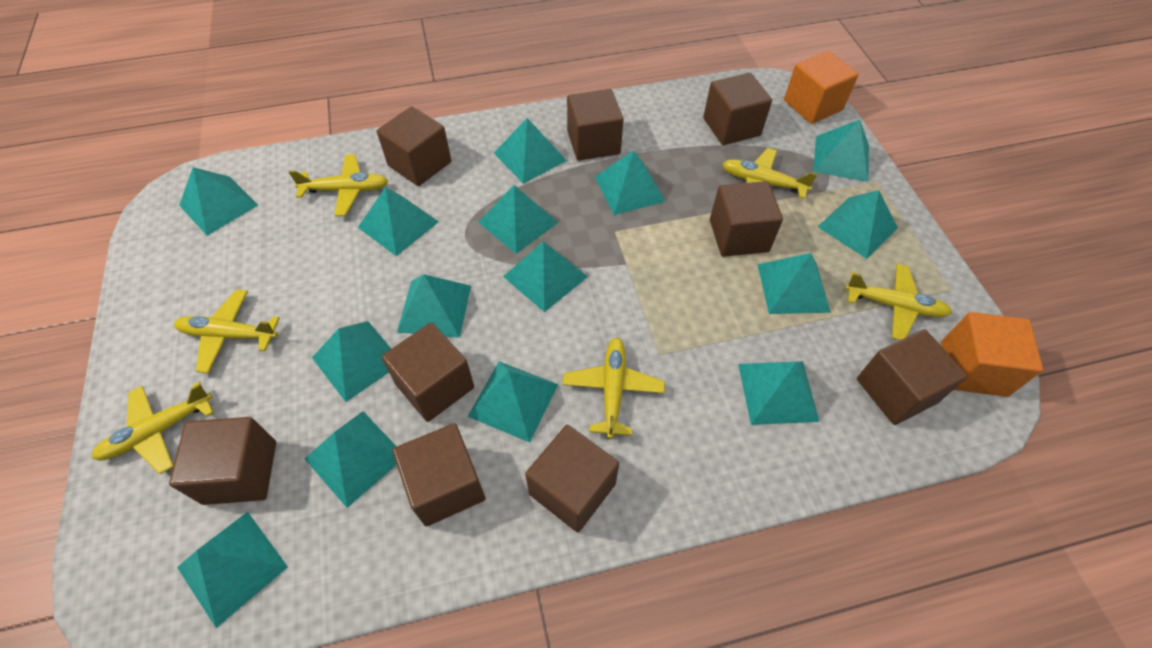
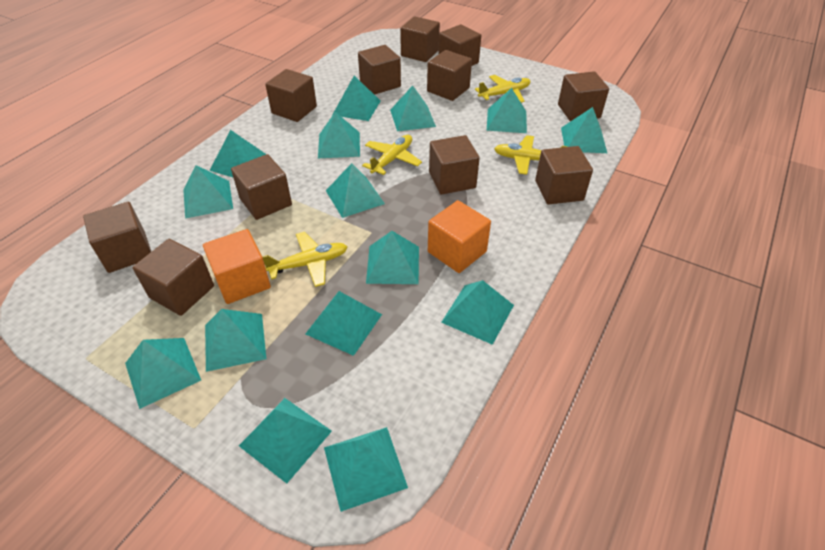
brown cube: [169,417,276,505] [377,106,451,186] [382,323,474,422] [393,423,486,526] [525,425,619,532] [567,89,624,161] [703,73,772,145] [710,181,783,257] [857,329,968,425] = 9 -> [83,202,151,273] [132,239,214,316] [231,154,292,220] [265,69,317,122] [358,45,401,95] [400,16,440,62] [427,50,472,101] [429,135,480,195] [438,24,481,66] [535,146,593,205] [558,71,609,122] = 11
yellow plane: [92,382,214,474] [174,289,280,373] [289,154,388,216] [563,337,665,439] [722,148,818,199] [845,264,952,340] = 6 -> [262,232,348,287] [362,135,422,175] [475,75,531,103] [494,135,568,175] = 4

